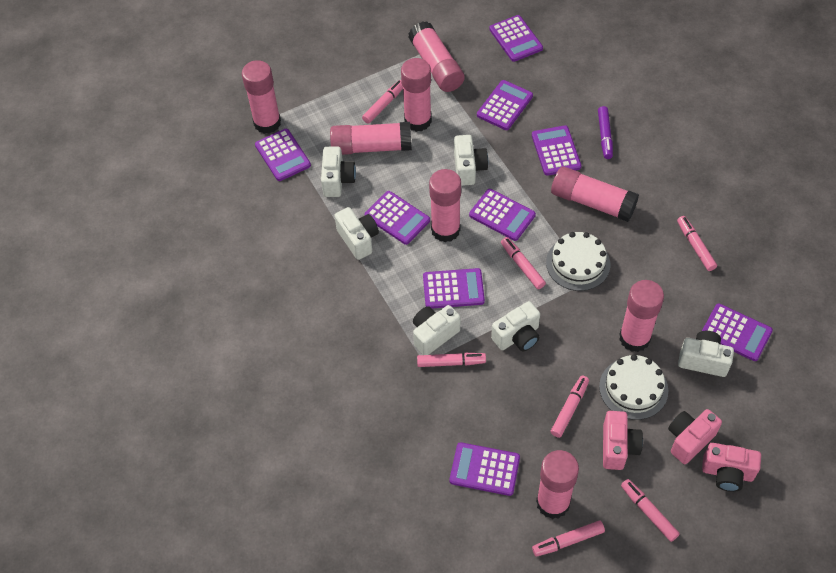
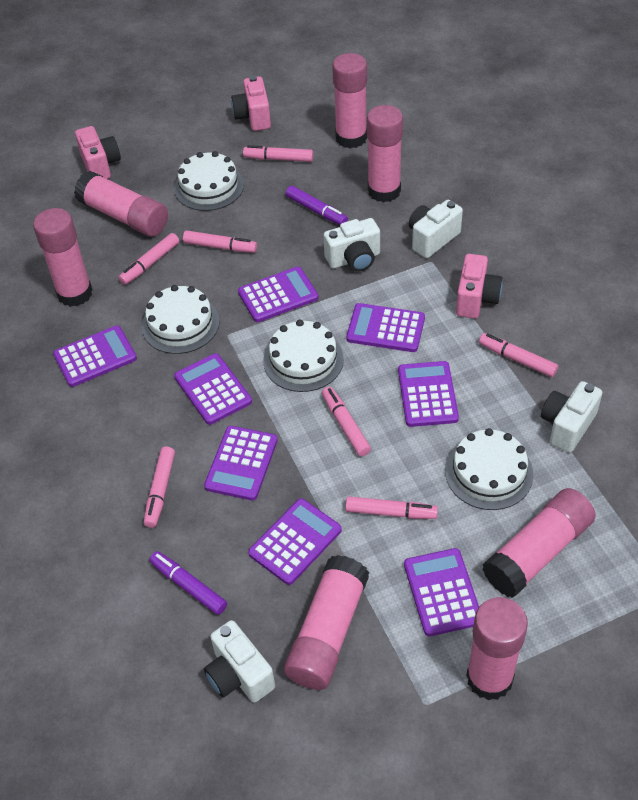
pink glue stick: [242,60,281,134] [330,122,412,155] [401,58,432,132] [408,21,465,92] [429,169,461,242] [536,450,579,519] [551,166,639,222] [619,280,664,352] = 8 -> [33,208,92,307] [74,171,168,237] [284,555,369,690] [332,53,367,149] [367,105,403,203] [466,597,528,700] [482,488,596,598] = 7
purple calculator: [255,129,311,181] [364,191,430,245] [423,268,485,309] [450,442,520,496] [469,189,536,241] [477,80,533,130] [489,15,543,62] [532,125,581,176] [702,303,773,361] = 9 -> [53,325,137,387] [174,353,252,425] [204,426,278,501] [238,267,319,322] [248,499,342,585] [346,303,425,352] [398,361,459,427] [404,548,479,636] = 8
purple marker: [598,106,613,159] = 1 -> [149,551,227,615] [286,186,348,225] = 2
white cake: [546,232,610,291] [599,354,668,420] = 2 -> [142,285,220,354] [174,151,244,211] [264,319,344,392] [445,428,534,510] = 4
white camera: [321,147,356,197] [334,207,379,260] [413,305,460,355] [454,135,488,186] [491,301,540,351] [678,331,734,377] = 6 -> [204,620,275,703] [323,218,380,272] [409,200,463,258] [541,381,602,453] = 4

